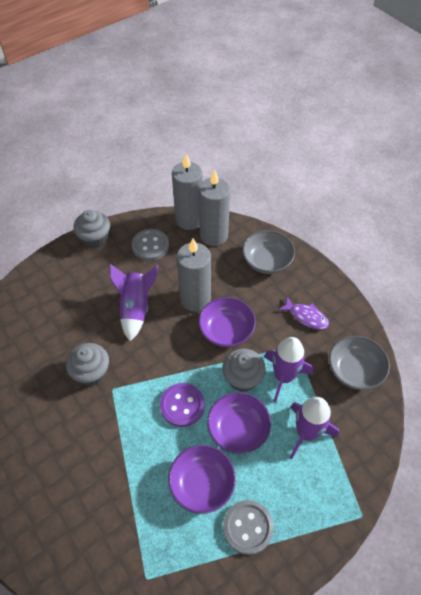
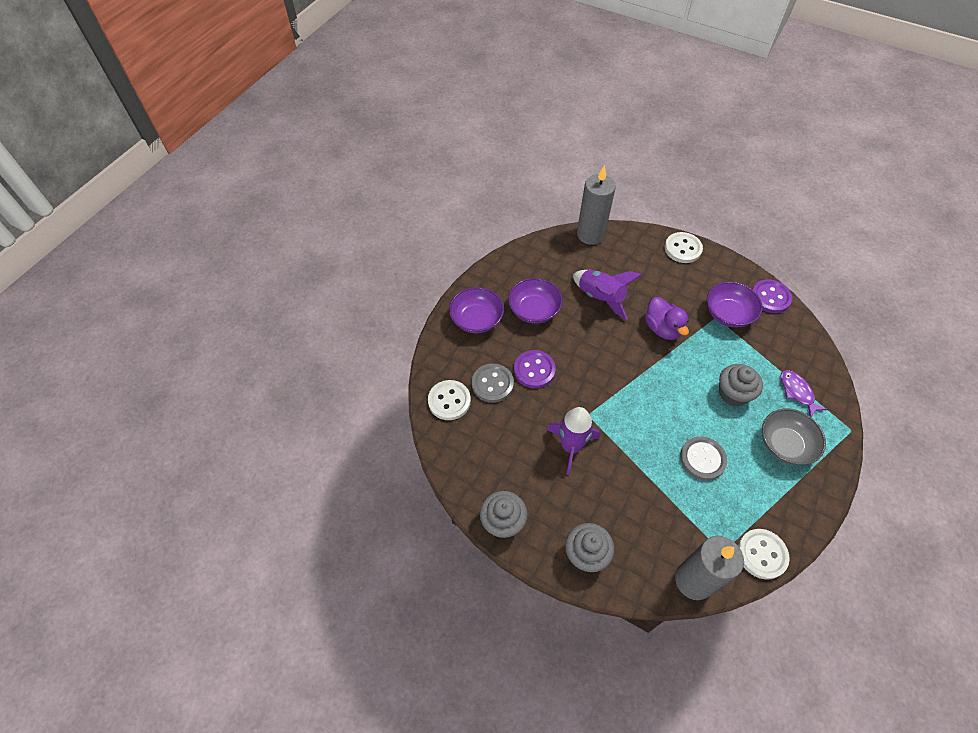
grey bowl: [242,230,295,274] [329,336,390,390] = 2 -> [762,409,826,465] = 1
grey candle: [172,154,203,230] [177,238,211,312] [199,170,230,246] = 3 -> [577,166,616,245] [675,536,744,600] = 2
purple button: [160,383,205,427] = 1 -> [514,350,556,388] [752,279,792,313] = 2
purple duck: none = 0 -> [645,297,689,340] = 1
purple rocket: [110,264,158,341] [264,337,313,403] [290,397,339,459] = 3 -> [547,407,600,475] [573,270,642,320] = 2
white button: none = 0 -> [428,380,471,420] [665,232,703,263] [738,529,790,579] = 3

